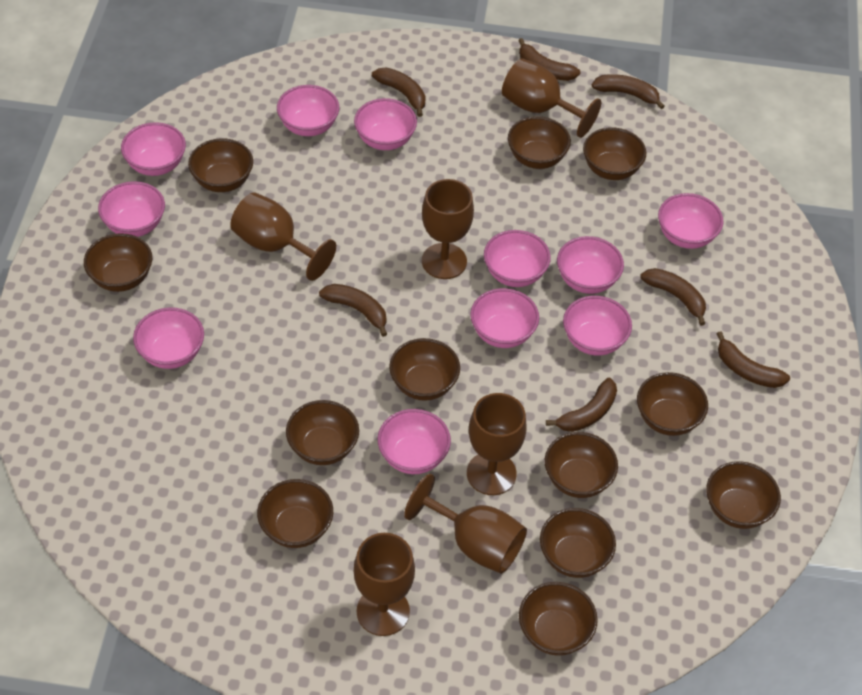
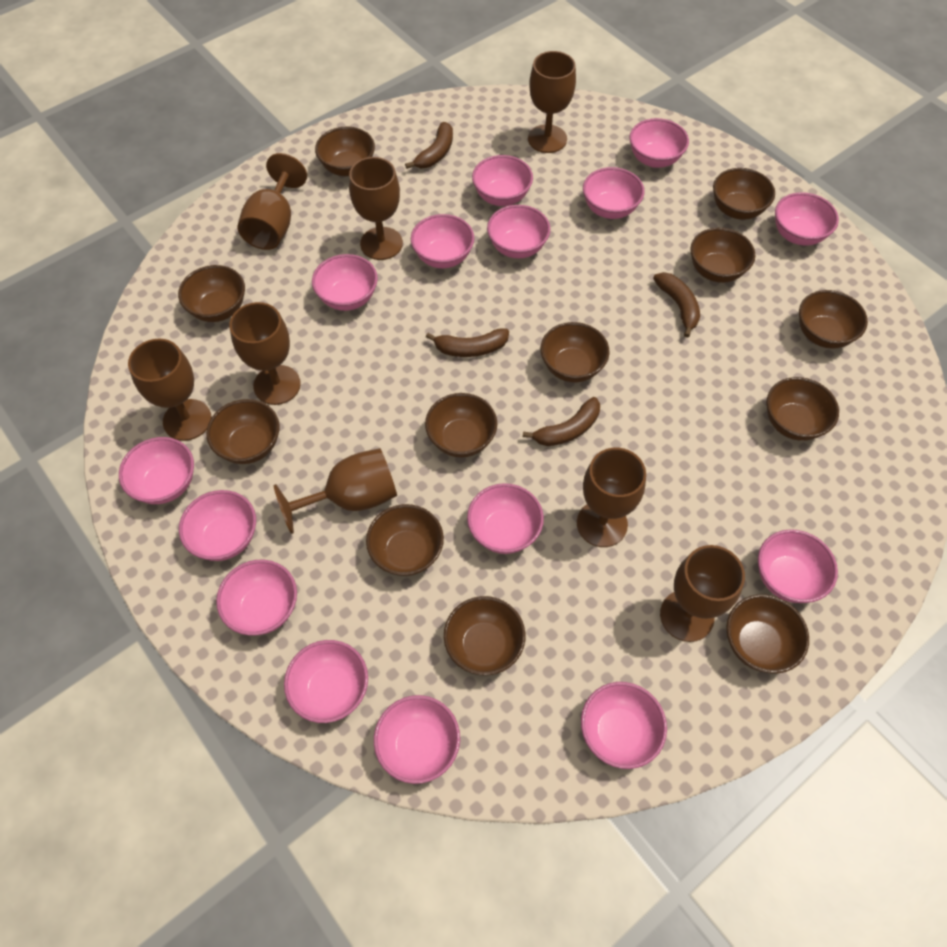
brown banana: [319,284,387,337] [372,67,426,117] [518,38,580,81] [546,378,617,432] [592,74,665,109] [640,268,706,326] [717,331,790,388] = 7 -> [405,122,453,169] [426,328,509,357] [523,397,600,446] [653,272,700,338] = 4
brown goblet: [230,192,336,281] [354,533,415,636] [404,474,527,574] [422,179,474,279] [467,393,526,495] [502,58,601,138] = 6 -> [128,339,211,441] [229,302,301,405] [238,153,307,250] [274,448,397,534] [349,157,403,260] [528,51,576,153] [577,448,646,547] [660,545,745,642] = 8
pink bowl: [98,181,165,237] [121,122,186,176] [133,307,204,369] [277,85,339,136] [354,98,417,150] [378,409,451,474] [470,288,539,348] [484,230,551,287] [557,236,624,294] [563,296,632,356] [658,193,723,249] = 11 -> [119,437,194,504] [179,490,256,561] [216,560,297,636] [284,640,368,723] [312,254,378,311] [374,695,460,784] [411,214,474,268] [467,483,544,554] [472,155,533,206] [487,205,550,258] [581,682,667,769] [583,167,645,219] [629,118,689,168] [758,529,838,603] [775,192,839,246] = 15

